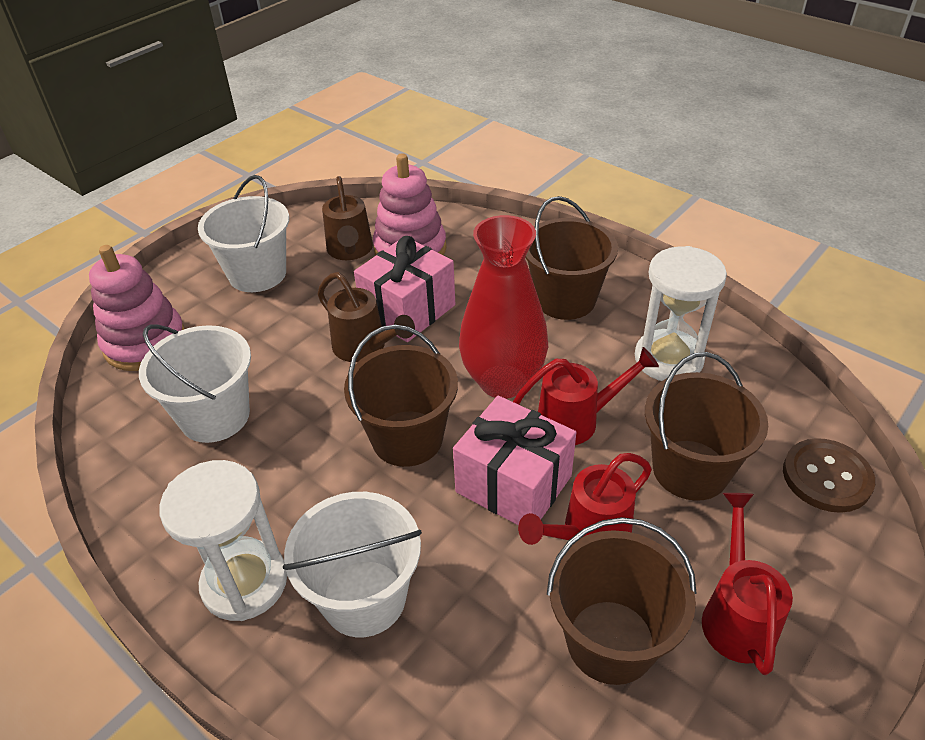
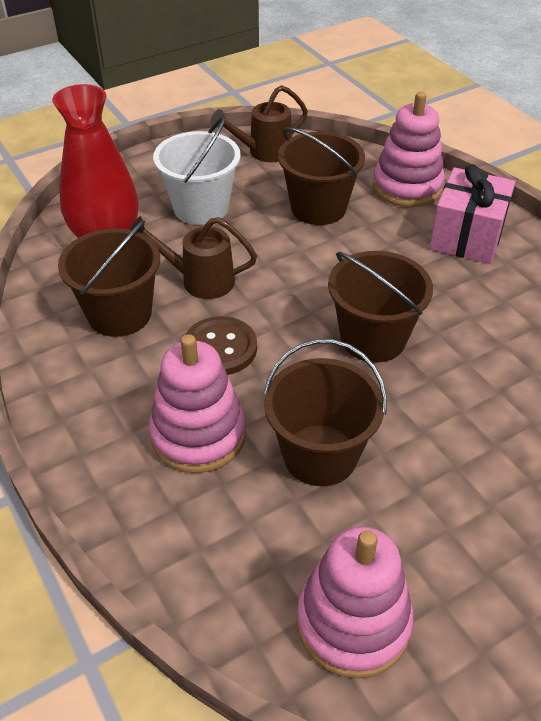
pink gift: [354,236,455,342] [453,396,576,525] = 2 -> [429,164,516,264] = 1
pink stacking toy: [89,245,185,371] [373,153,447,256] = 2 -> [149,334,246,473] [296,526,414,679] [373,92,445,207] = 3
red watering can: [513,347,659,445] [518,453,652,545] [702,493,793,675] = 3 -> none = 0
white bucket: [139,324,251,443] [198,175,289,292] [283,492,422,637] = 3 -> [153,117,241,225] = 1
white hourglass: [159,460,287,621] [635,246,727,381] = 2 -> none = 0

